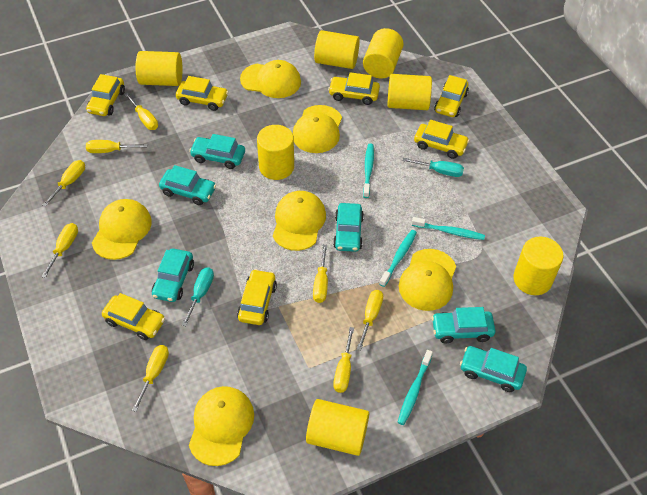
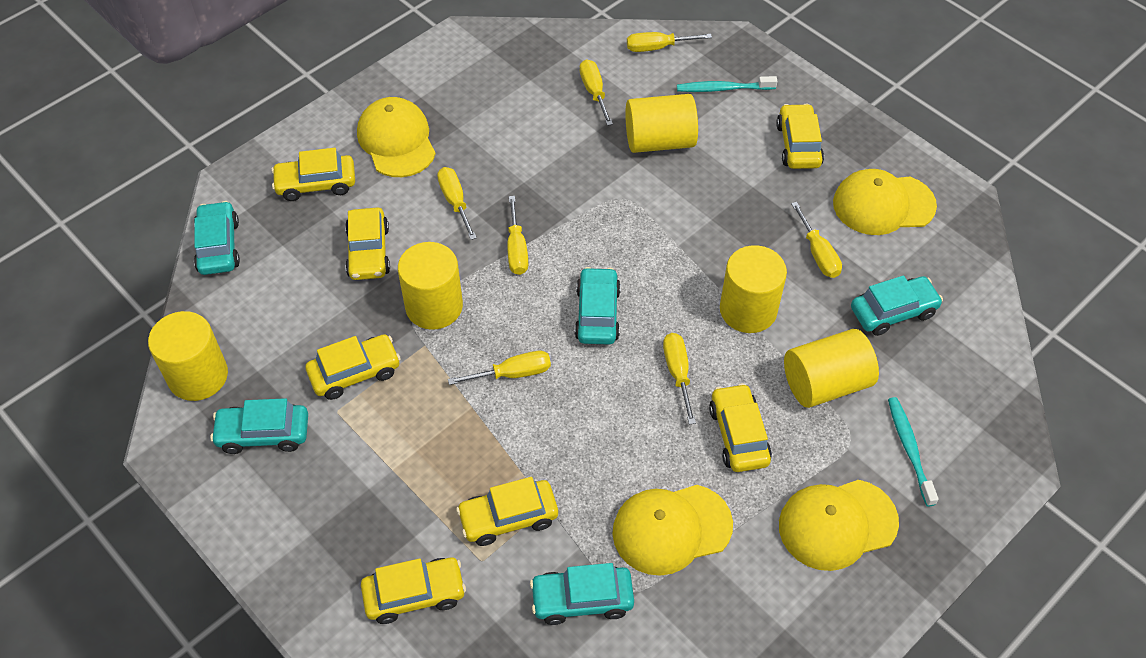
turquoise car: [152,248,194,302] [159,165,216,205] [189,134,245,169] [333,203,364,252] [432,307,495,344] [460,346,527,392] = 6 -> [194,201,240,275] [210,398,308,454] [530,563,634,625] [575,267,621,345] [851,275,943,336] = 5
turquoise screwdriver: [182,267,214,326] [403,158,464,177] = 2 -> none = 0
turquoise toothbrush: [363,143,374,198] [379,230,417,287] [398,350,433,425] [412,217,485,240] = 4 -> [677,76,777,92] [888,397,939,507] = 2
yellow cap: [92,199,152,260] [189,386,254,466] [240,60,301,98] [273,191,326,251] [293,105,342,153] [399,249,456,311] = 6 -> [357,97,436,177] [612,485,733,576] [779,480,899,571] [833,169,937,235] = 4
yellow cylinder: [136,51,183,86] [257,125,294,180] [306,399,369,456] [314,30,360,69] [363,28,404,79] [387,74,432,110] [513,237,564,295] = 7 -> [148,311,228,401] [398,242,463,330] [625,94,698,153] [720,245,787,333] [784,329,879,408] = 5
yellow screwdriver: [41,223,78,278] [43,160,85,207] [86,140,148,153] [124,93,158,130] [132,345,169,412] [313,245,328,303] [333,327,354,393] [357,290,383,350] = 8 -> [437,167,477,240] [448,351,551,385] [507,196,528,275] [580,59,613,126] [627,32,712,52] [663,333,696,424] [791,202,842,278] = 7

